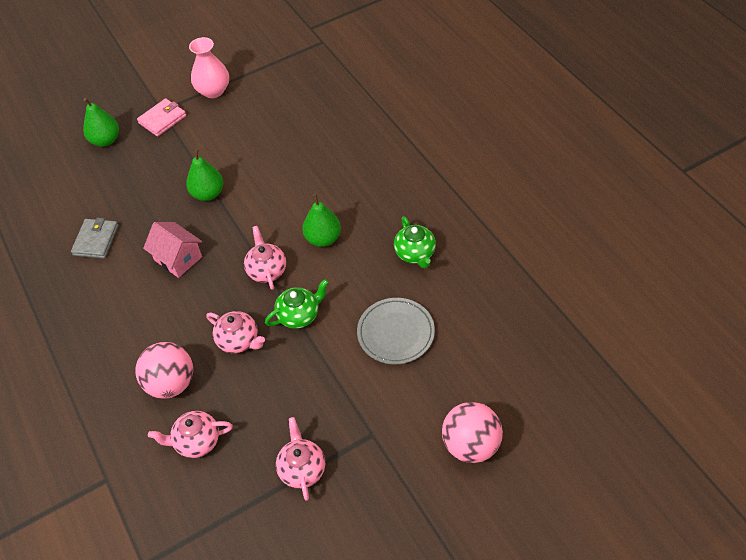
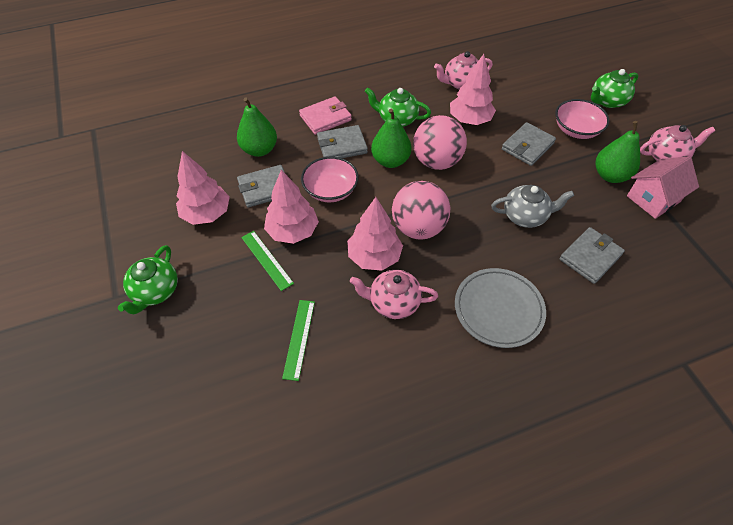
green ruler: none = 0 -> [241,231,294,291] [282,300,315,381] = 2
green teapot: [265,279,329,329] [394,216,436,268] = 2 -> [118,245,178,314] [365,88,431,126] [591,69,638,108] = 3
grey teapot: none = 0 -> [491,185,574,228] = 1
grey wallet: [71,218,118,258] = 1 -> [237,165,285,208] [317,125,368,158] [502,122,556,166] [560,227,625,284] = 4
pink bowl: none = 0 -> [301,157,359,203] [555,99,609,139] = 2
pink teapot: [148,411,233,458] [206,311,265,353] [244,226,286,290] [276,417,325,501] = 4 -> [350,270,438,319] [434,51,493,89] [640,125,715,161] = 3
pink tree: none = 0 -> [176,151,230,225] [264,170,319,244] [347,197,403,271] [450,54,496,125] = 4
pink vase: [189,37,229,98] = 1 -> none = 0

